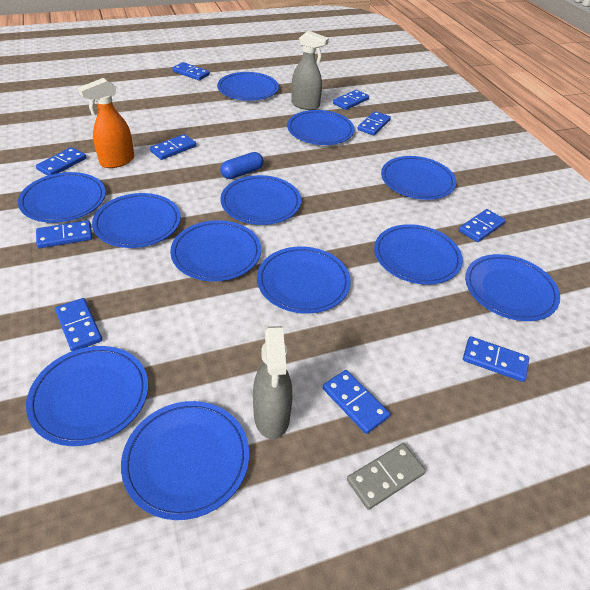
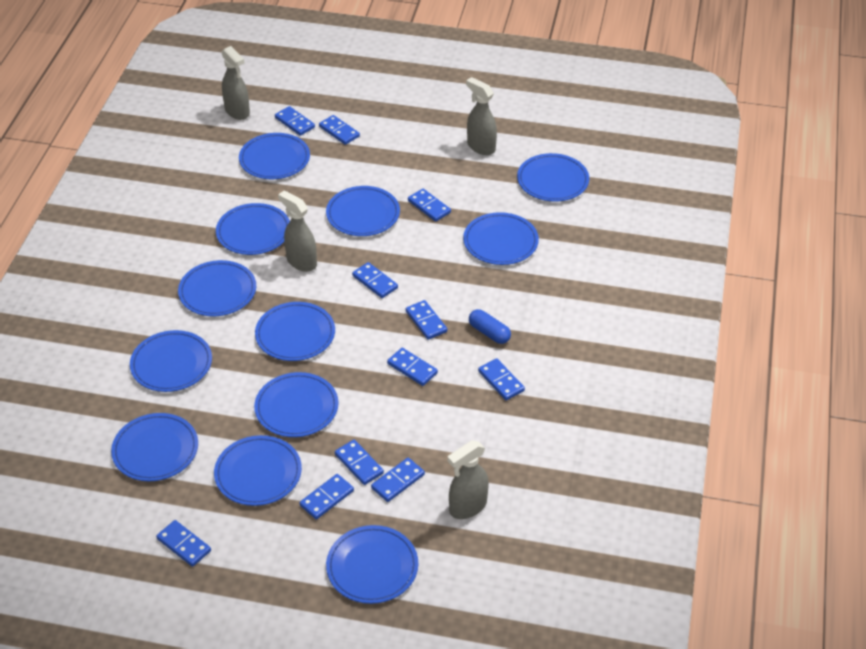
blue domino: [36,147,86,176] [36,220,93,248] [55,298,102,351] [150,134,196,160] [172,62,210,81] [323,370,390,434] [333,90,369,110] [357,111,391,135] [459,209,506,242] [463,336,529,382] = 10 -> [156,520,211,567] [275,106,315,136] [300,474,354,519] [319,115,360,145] [335,440,384,485] [352,262,398,298] [371,458,425,502] [387,348,438,386] [406,300,447,340] [408,189,451,222] [478,358,525,400] = 11
grey domino: [347,443,426,510] = 1 -> none = 0
grey spray bottle: [253,326,292,440] [291,31,329,110] = 2 -> [221,46,250,120] [278,190,317,272] [448,440,489,519] [466,77,497,155] = 4
orange spray bottle: [78,78,134,168] = 1 -> none = 0

